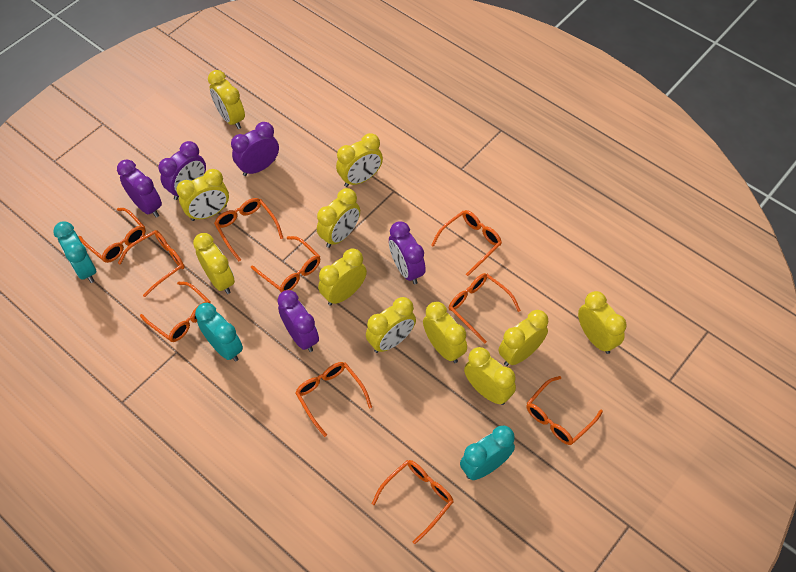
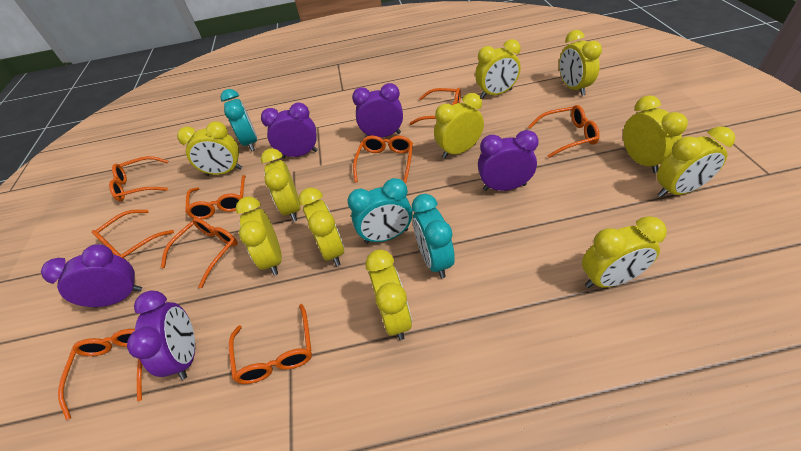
orange glasses: [79,208,146,263] [118,230,185,297] [140,282,211,342] [214,198,283,261] [251,236,320,293] [295,362,372,437] [372,460,453,544] [431,210,502,276] [449,273,521,344] [526,376,603,445] = 10 -> [58,329,142,420] [92,210,174,260] [109,156,168,201] [161,218,237,288] [185,175,246,219] [229,304,312,384] [353,136,413,184] [410,88,461,125] [528,105,600,158] = 9

